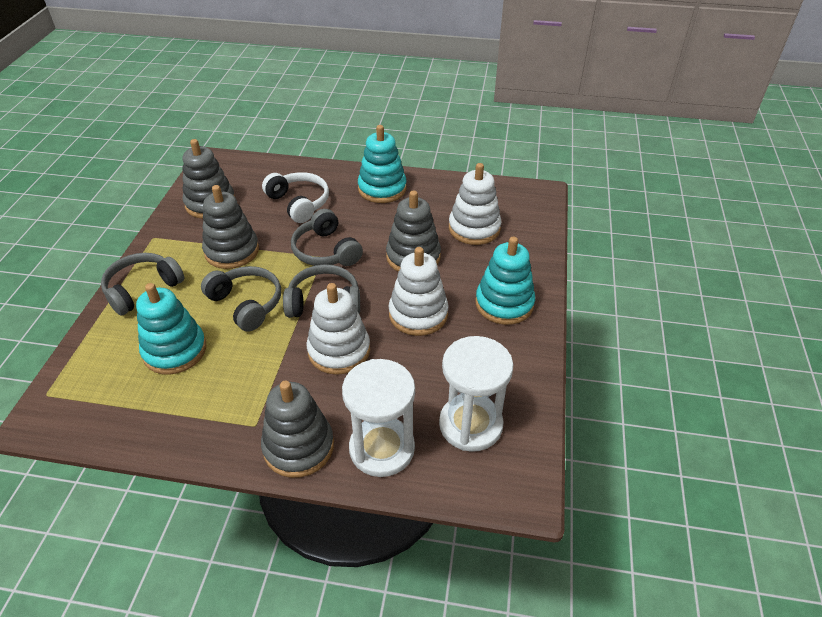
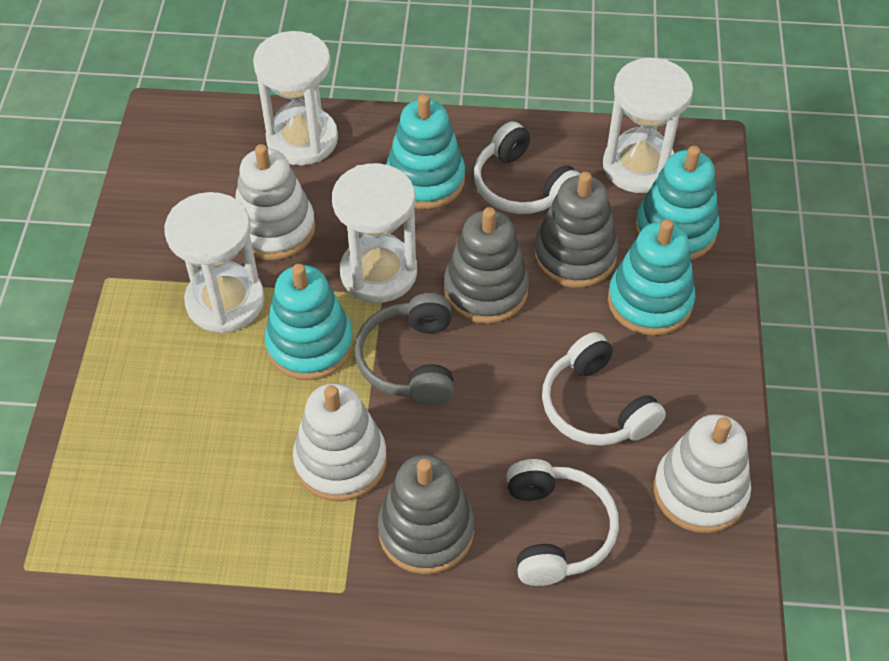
grey headphones: [101,253,184,316] [201,266,281,332] [283,264,360,318] [291,209,363,266] = 4 -> [354,293,454,405] = 1
grey stacking toy: [183,139,235,219] [202,185,259,269] [261,381,334,478] [386,190,441,272] = 4 -> [378,454,474,574] [444,207,529,324] [534,172,618,288] = 3
turquoise stacking toy: [136,283,206,375] [358,125,407,203] [475,236,535,325] = 3 -> [265,264,354,380] [386,94,465,209] [608,219,695,336] [635,146,719,260] = 4
white headphones: [262,172,329,223] = 1 -> [474,121,580,214] [506,459,619,586] [542,332,666,446] = 3
white hourglass: [342,359,415,477] [439,336,514,452] = 2 -> [164,192,264,333] [253,31,338,166] [332,163,417,303] [603,58,693,193] = 4

